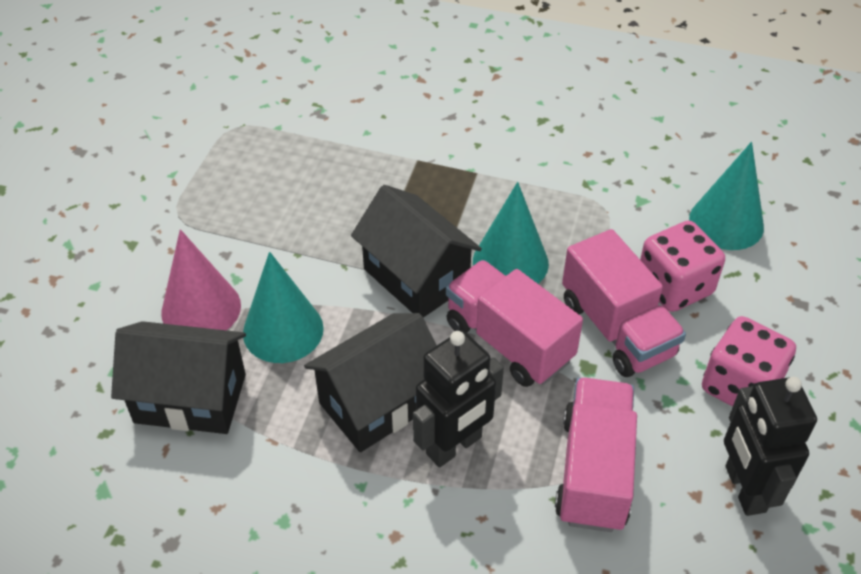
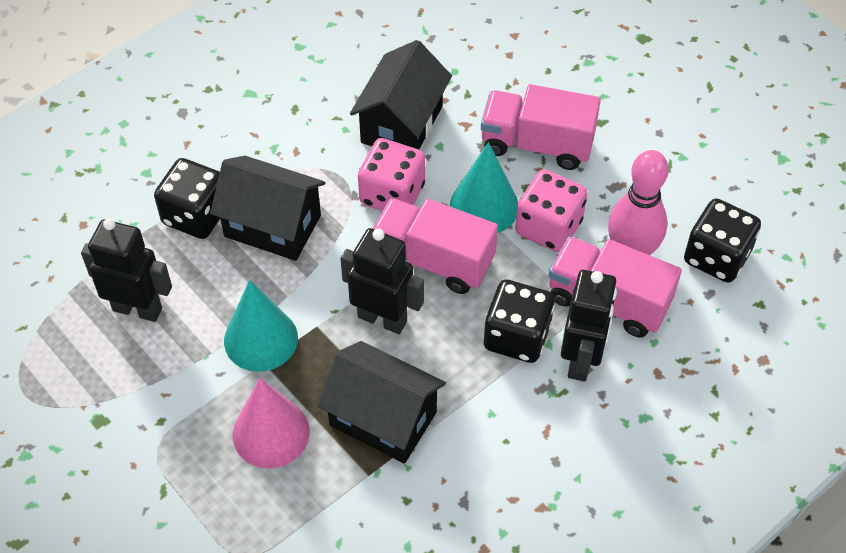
black dice: none = 0 -> [154,158,220,239] [484,280,555,363] [684,198,761,283] = 3
black robot: [413,331,504,467] [724,377,817,516] = 2 -> [81,218,172,322] [340,228,424,334] [561,270,617,382] = 3
pink bowling pin: none = 0 -> [608,150,669,255] = 1
turquoise cone: [243,251,324,363] [473,182,549,284] [689,142,764,250] = 3 -> [224,280,298,372] [450,142,518,233] = 2

